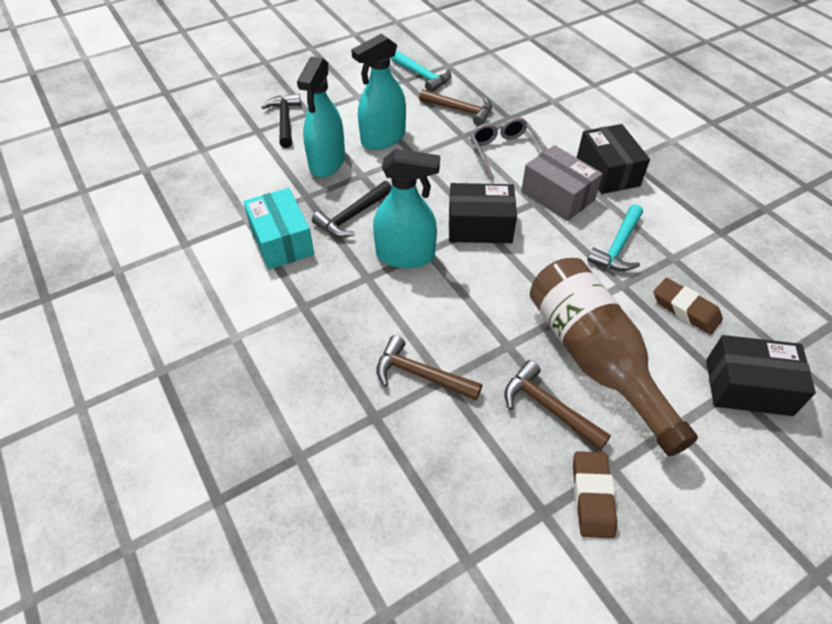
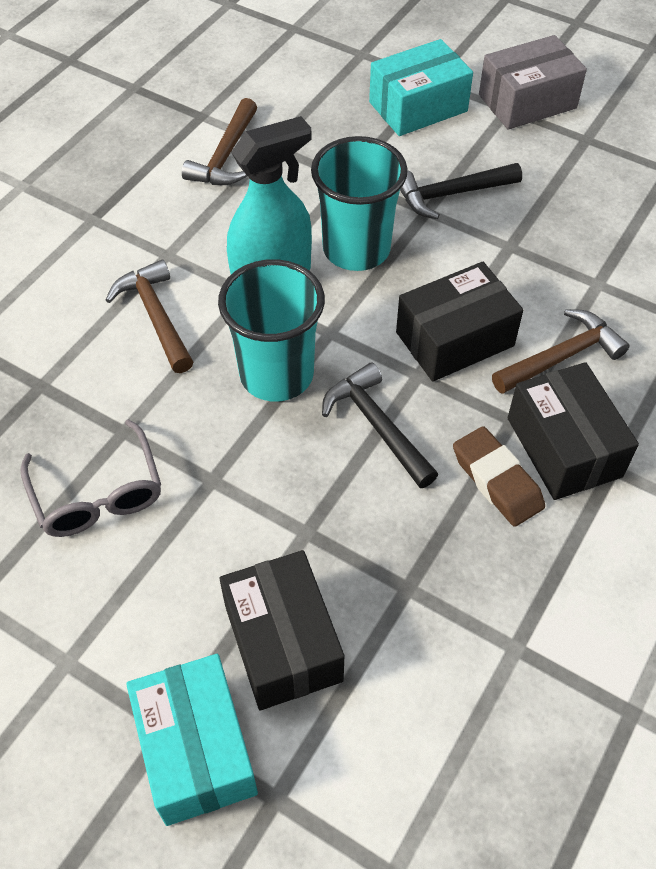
brown bottle: [530,258,698,456] = 1 -> none = 0
brown eraser: [573,451,617,538] [654,278,723,335] = 2 -> [453,426,545,527] = 1
turquoise box: [243,188,314,269] = 1 -> [126,654,258,826] [369,39,473,136] = 2
turquoise cup: none = 0 -> [218,259,325,402] [311,136,408,271] = 2
turquoise hammer: [391,50,451,92] [587,204,643,271] = 2 -> none = 0
turquoise spray bottle: [297,56,345,177] [351,34,406,150] [373,149,440,268] = 3 -> [227,116,312,274] = 1

